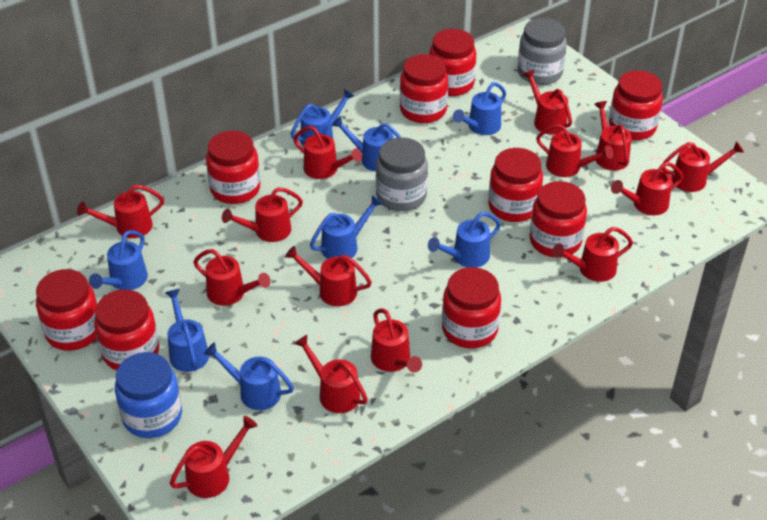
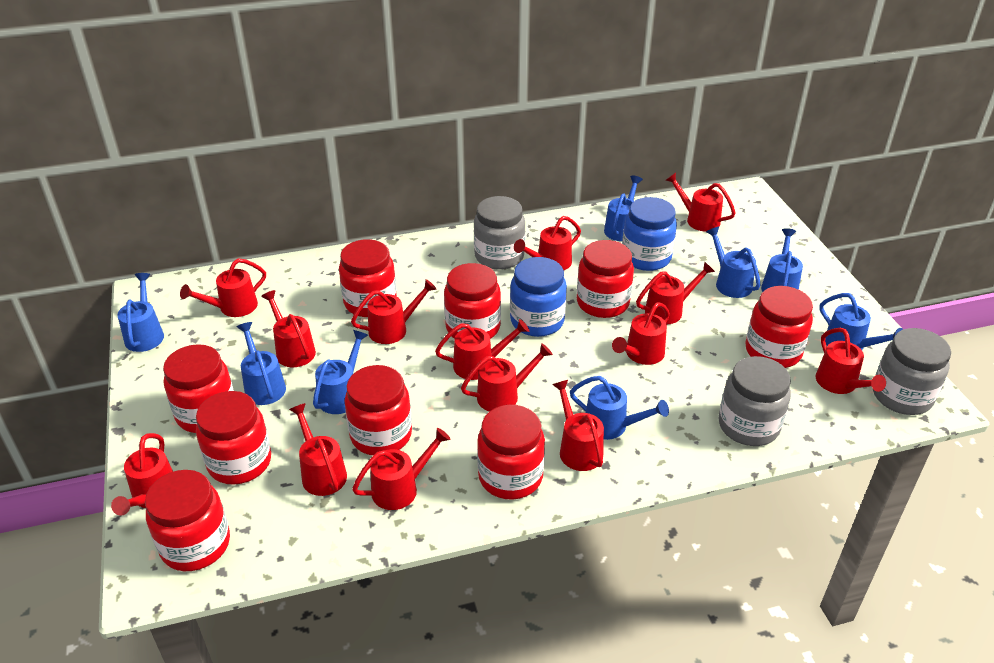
blue jar: [115,352,182,438] = 1 -> [510,257,567,337] [622,197,677,271] = 2
grey jar: [376,137,428,211] [518,18,567,85] = 2 -> [474,196,526,270] [719,356,791,446] [873,328,951,415] = 3

